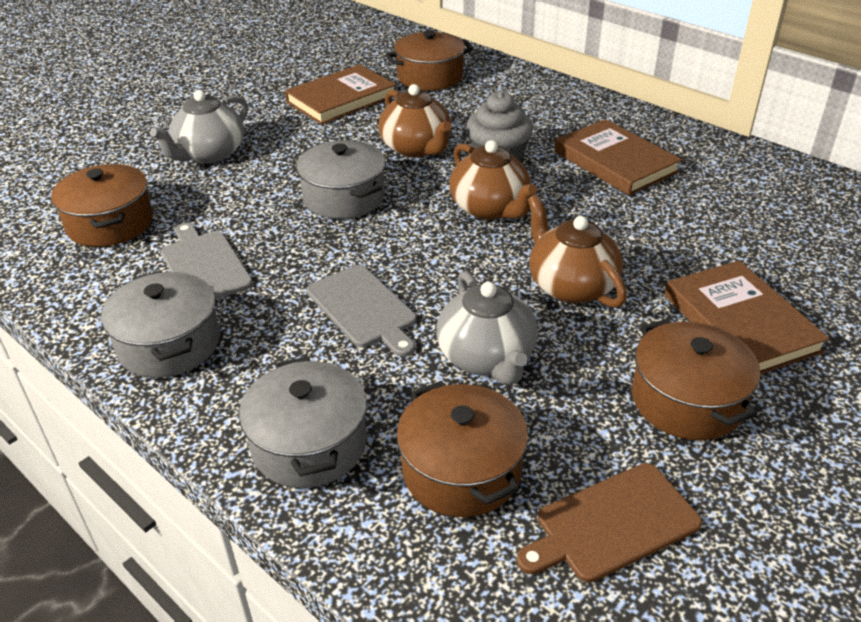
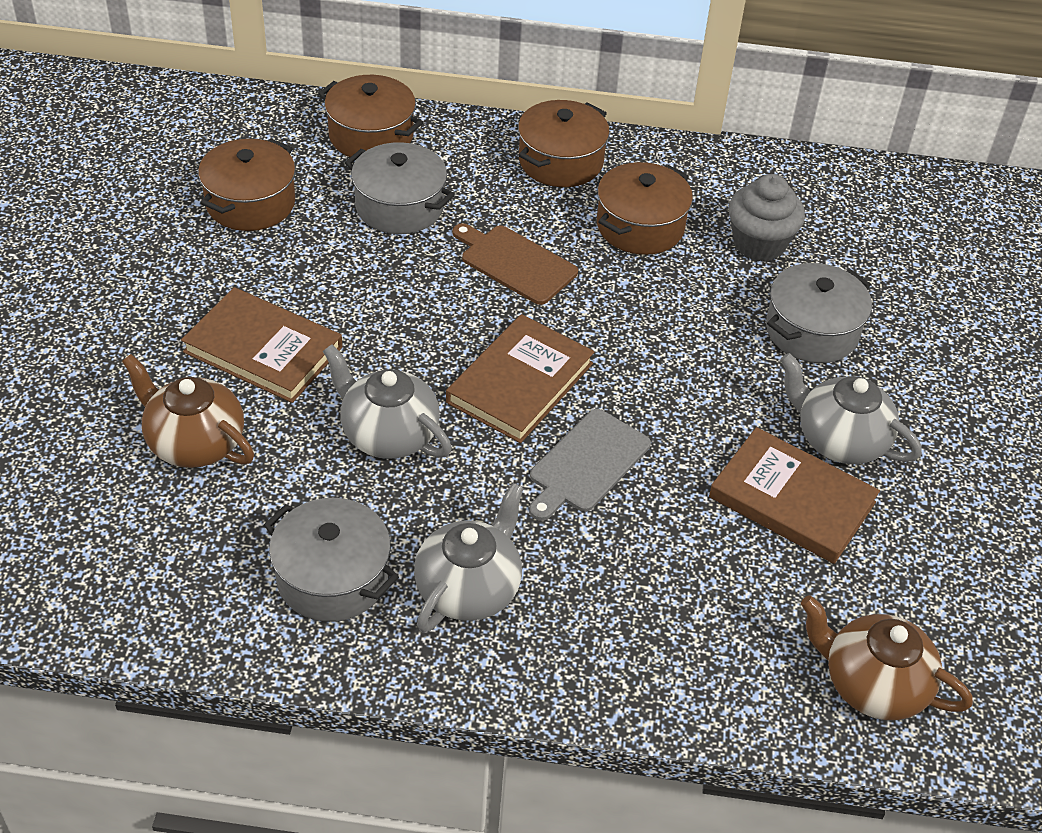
brown teapot: [378,84,452,158] [450,140,537,220] [528,195,627,308] = 3 -> [122,354,254,468] [801,595,973,720] = 2
grey cutting board: [161,223,253,300] [306,265,417,357] = 2 -> [529,409,651,521] = 1
grey teapot: [150,90,248,163] [436,271,538,385] = 2 -> [323,344,452,459] [414,483,524,632] [780,353,922,464] = 3

